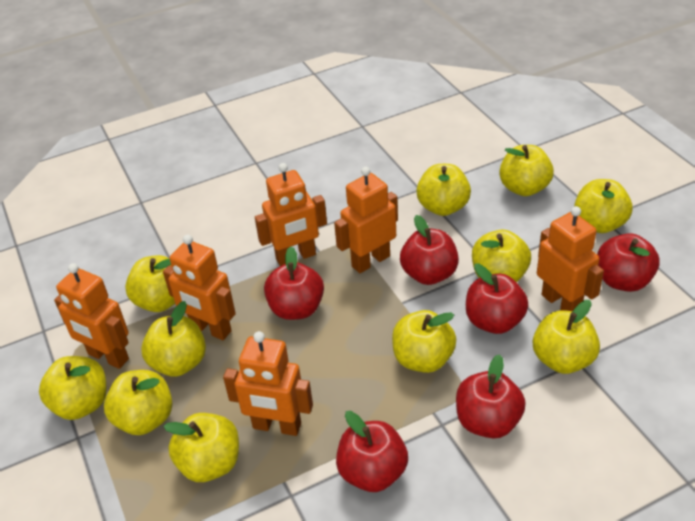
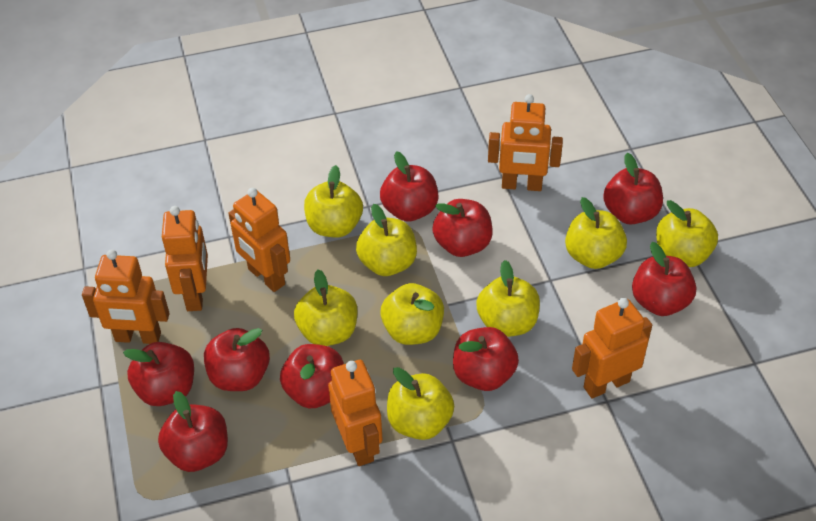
red apple: [264,247,324,320] [336,411,408,492] [400,215,459,285] [456,354,526,439] [466,264,528,334] [597,233,660,292] = 6 -> [123,342,194,406] [158,391,228,472] [204,328,270,391] [280,344,344,408] [380,151,438,222] [432,199,493,257] [453,327,519,391] [603,153,663,224] [632,242,696,316] = 9
yellow apple: [39,356,107,420] [104,370,172,435] [125,255,175,312] [141,301,206,377] [163,413,239,482] [392,310,456,373] [416,164,471,216] [472,230,531,282] [499,145,554,196] [533,300,600,374] [574,179,633,233] = 11 -> [294,269,357,346] [304,165,363,237] [356,204,417,276] [380,283,444,345] [387,367,454,440] [476,260,540,337] [565,197,627,269] [656,200,718,267] = 8

